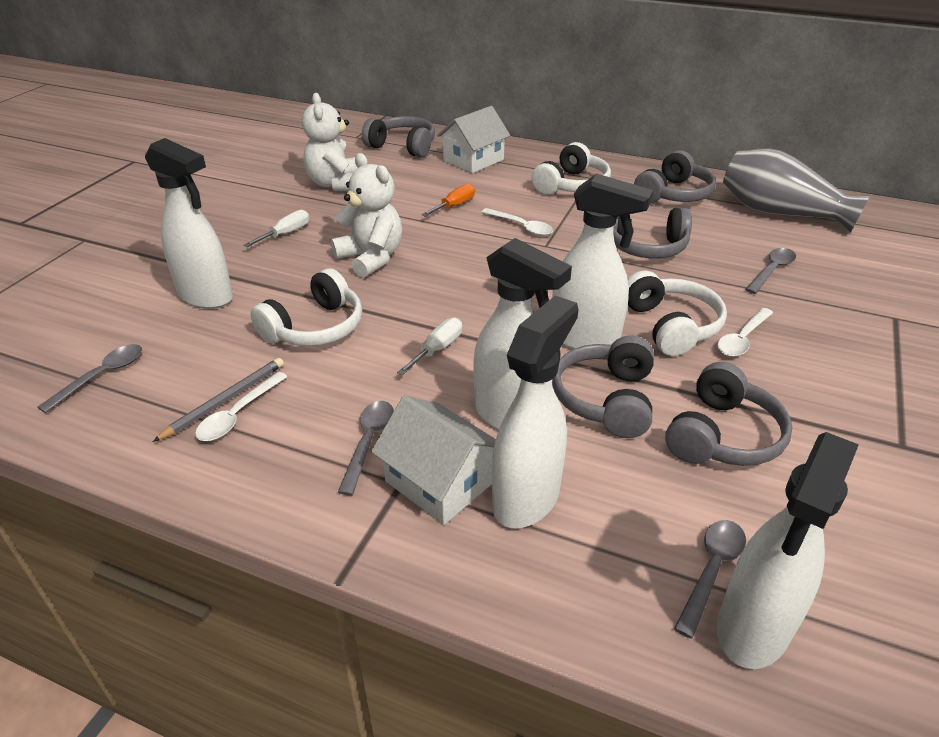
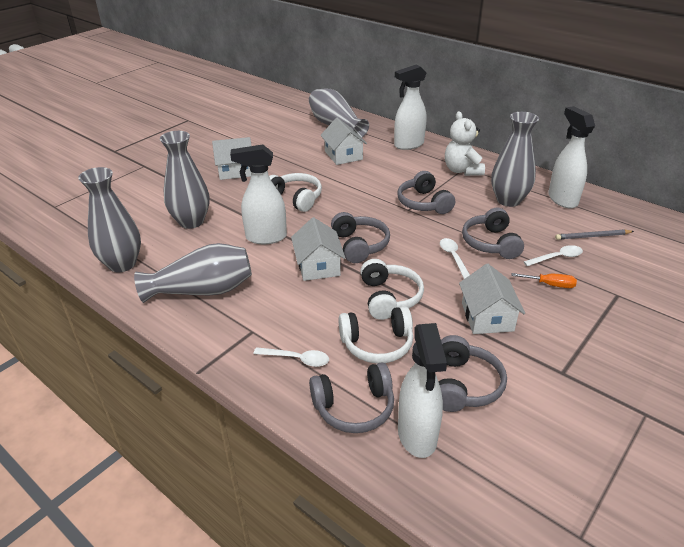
grey spoon: [38,344,142,413] [338,401,394,495] [674,520,746,638] [745,248,796,294] = 4 -> none = 0
grey vase: [723,148,870,232] = 1 -> [78,167,141,272] [134,243,252,303] [160,131,210,229] [309,89,369,138] [491,112,539,207] = 5
white house: [371,395,496,525] [437,106,510,173] = 2 -> [212,137,252,180] [291,217,345,281] [320,118,367,165] [459,264,525,334] = 4
white screwdriver: [244,210,309,247] [397,318,462,375] = 2 -> none = 0
white spray bottle: [145,138,233,309] [474,238,572,430] [492,295,579,528] [552,174,653,349] [717,432,859,669] = 5 -> [230,144,287,244] [394,64,427,150] [398,323,447,458] [548,106,595,209] = 4
white teddy bear: [302,93,357,191] [331,153,402,278] = 2 -> [445,111,485,176] = 1

